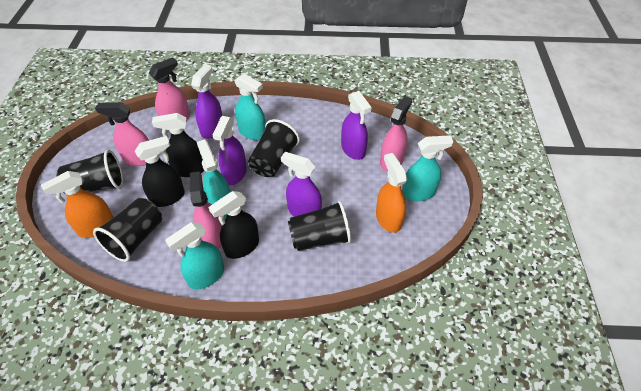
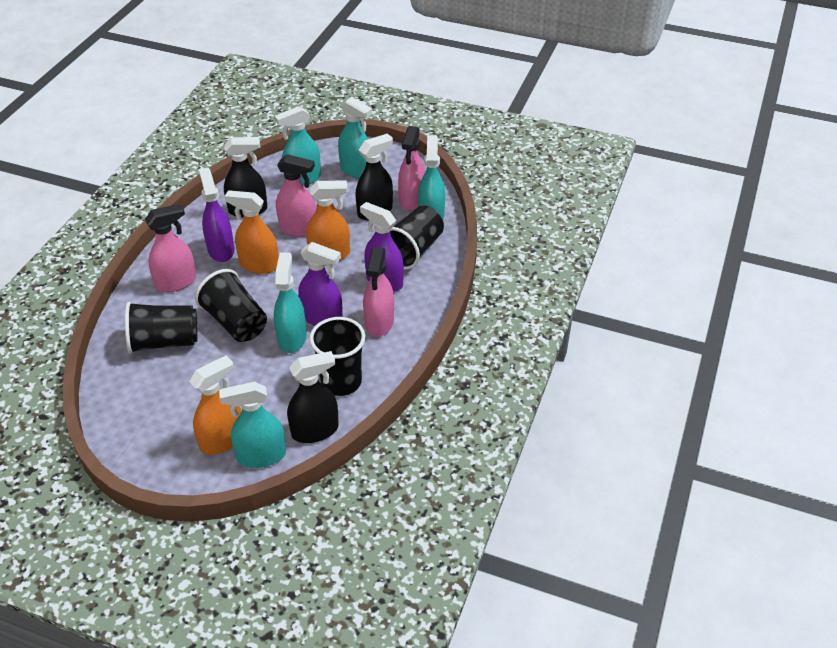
orange spray bottle: [41,171,114,238] [376,153,407,233] = 2 -> [189,355,241,455] [224,190,279,274] [306,180,350,261] = 3
purple spray bottle: [191,64,222,139] [213,116,247,185] [281,152,322,217] [341,91,372,160] = 4 -> [199,168,235,262] [298,242,343,326] [360,202,404,292] = 3
turquoise spray bottle: [165,222,224,290] [197,139,230,218] [234,73,266,140] [402,135,453,201] = 4 -> [219,382,286,468] [274,252,307,353] [275,106,321,185] [338,97,372,179] [418,135,445,220] = 5

